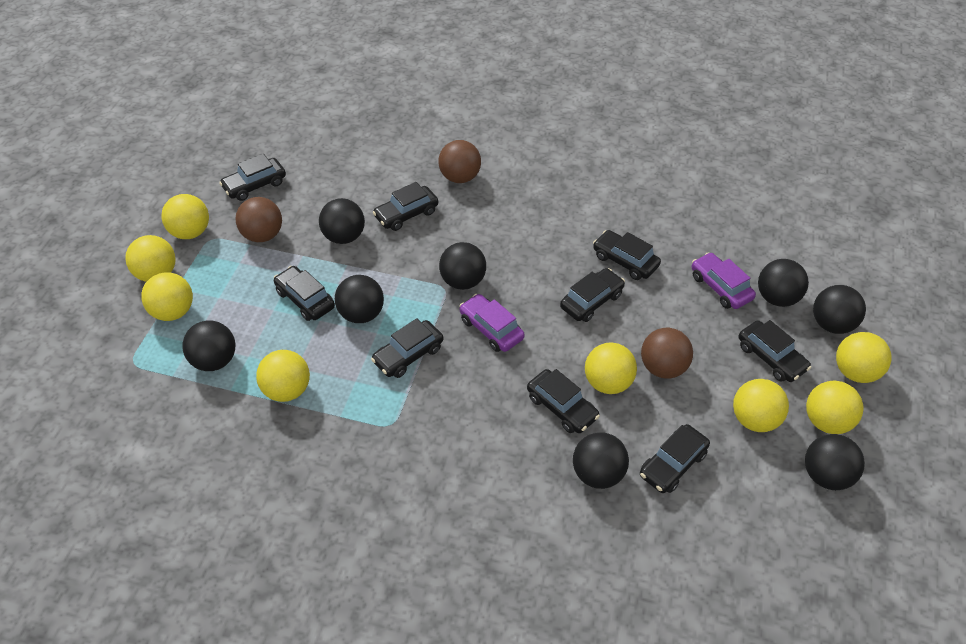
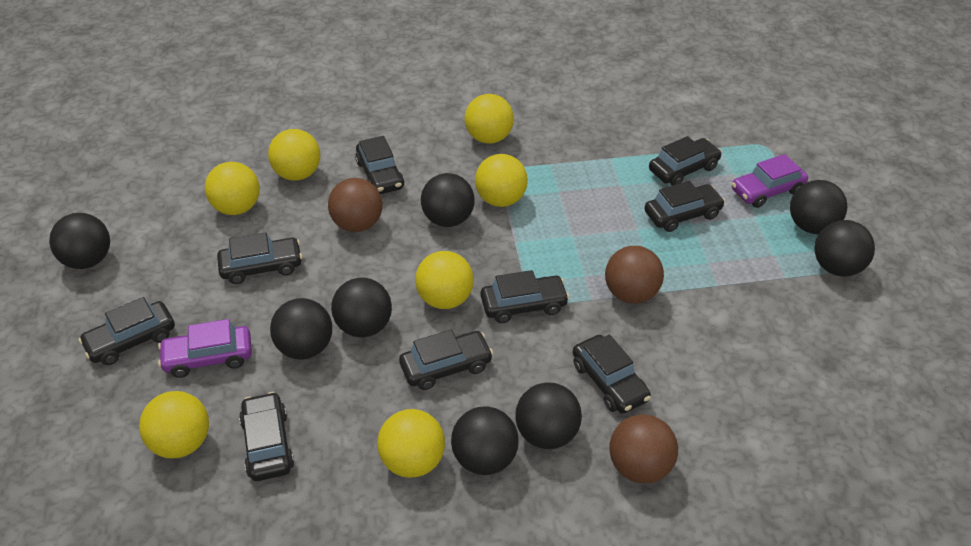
yellow ball: [125,235,176,282] [141,272,193,321] [162,194,209,239] [256,350,310,402] [585,342,637,394] [733,379,789,432] [806,381,863,434] [836,332,892,383] = 8 -> [139,391,209,458] [205,162,260,215] [268,129,320,181] [377,409,445,478] [415,251,474,309] [464,94,514,144] [475,154,528,207] = 7

